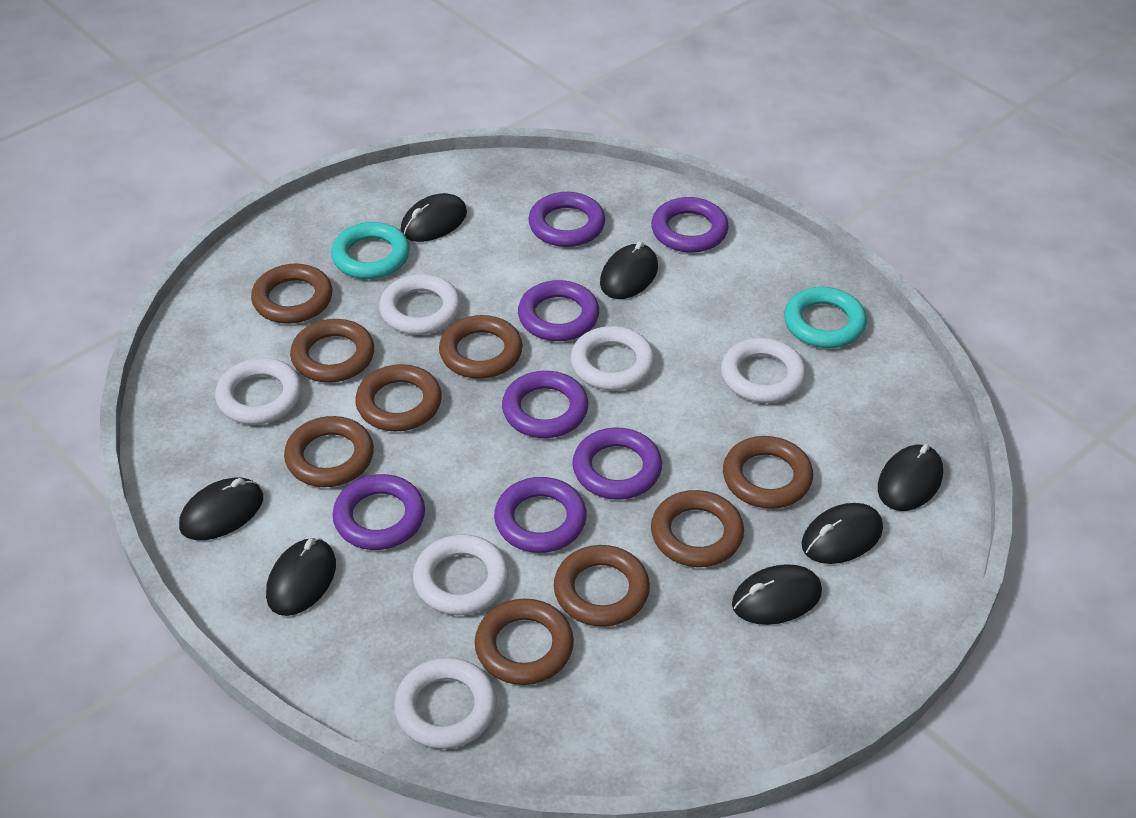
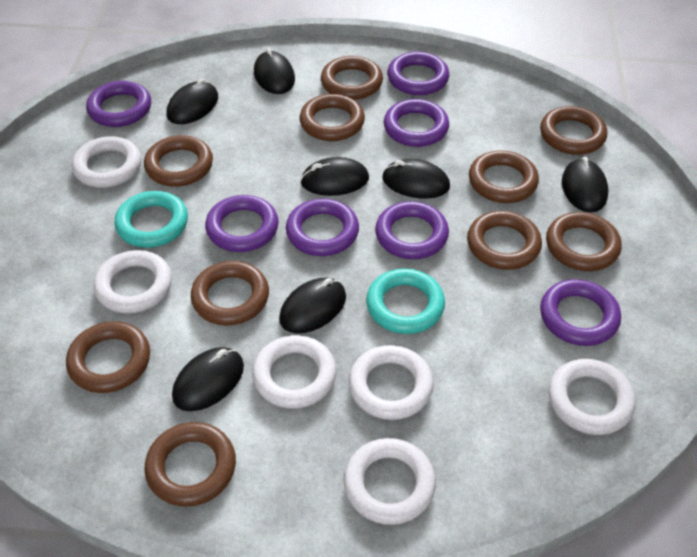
brown ring: [251,264,332,324] [284,416,374,487] [290,319,374,383] [355,364,442,432] [439,315,523,379] [475,599,574,685] [554,545,650,627] [651,490,744,567] [723,436,813,509] = 9 -> [66,321,150,393] [144,135,213,187] [144,422,236,507] [191,261,269,325] [300,94,365,141] [321,56,383,100] [467,211,542,270] [469,150,539,203] [540,106,607,155] [546,212,622,271] = 10

